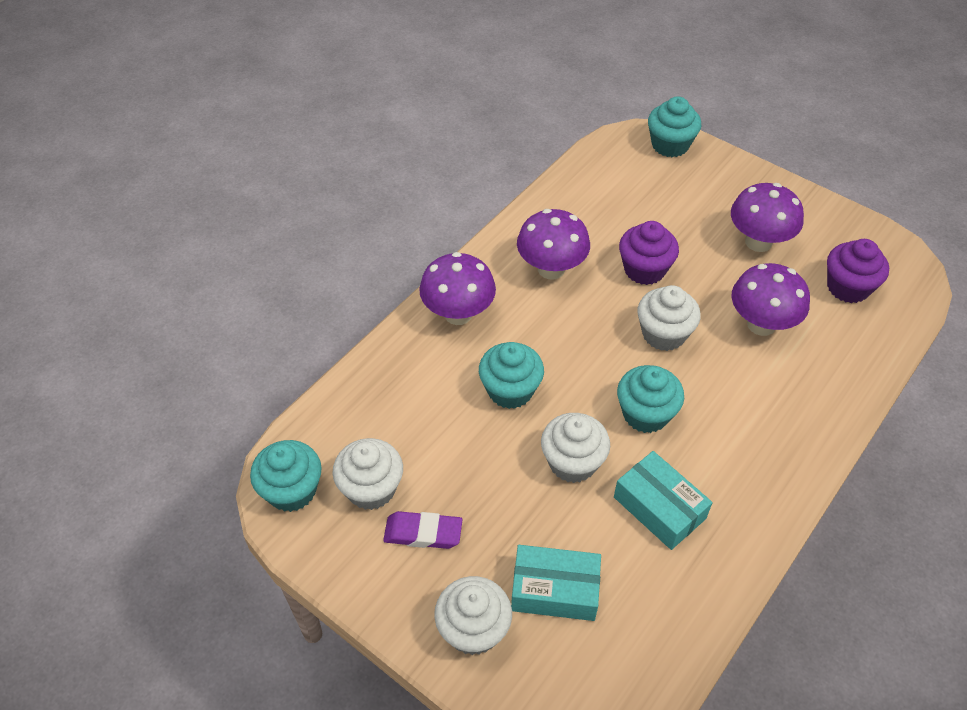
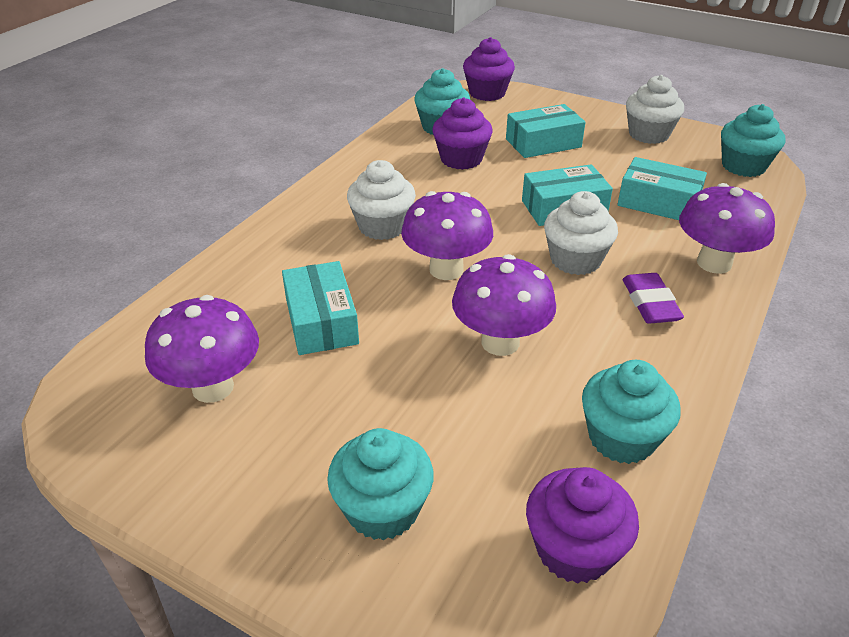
purple cupcake: [619,221,679,285] [827,239,889,303] = 2 -> [432,98,492,170] [463,37,515,101] [526,467,639,584] = 3
turquoise box: [511,545,601,621] [614,451,713,550] = 2 -> [282,261,359,355] [506,104,585,158] [522,164,613,226] [617,157,707,220] = 4
white cupcake: [332,438,403,510] [434,576,512,655] [541,413,610,483] [638,285,701,351] = 4 -> [347,160,416,240] [544,191,618,275] [626,75,684,144] = 3

